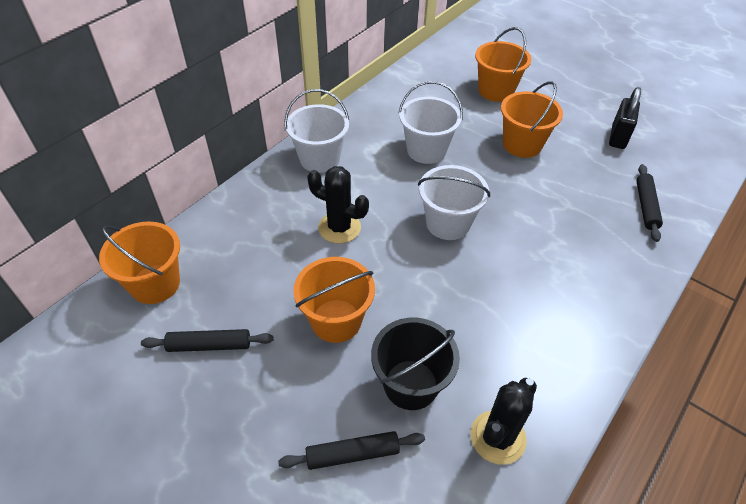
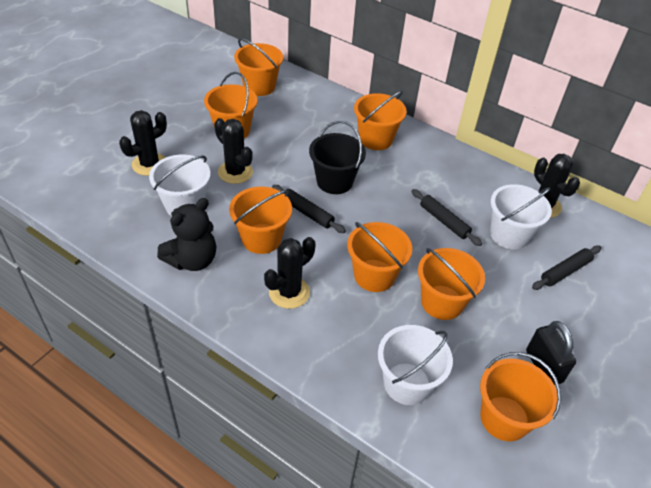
black cactus: [307,166,369,244] [470,378,537,465] = 2 -> [119,110,167,176] [214,118,253,184] [264,237,316,309] [534,154,580,218] = 4
black teddy bear: none = 0 -> [157,198,216,271] = 1
orange bucket: [99,221,180,304] [293,257,375,343] [475,27,532,102] [501,81,563,158] = 4 -> [204,72,257,138] [229,187,292,254] [234,38,283,96] [347,222,412,292] [354,91,407,150] [418,248,485,320] [480,352,561,441] = 7

